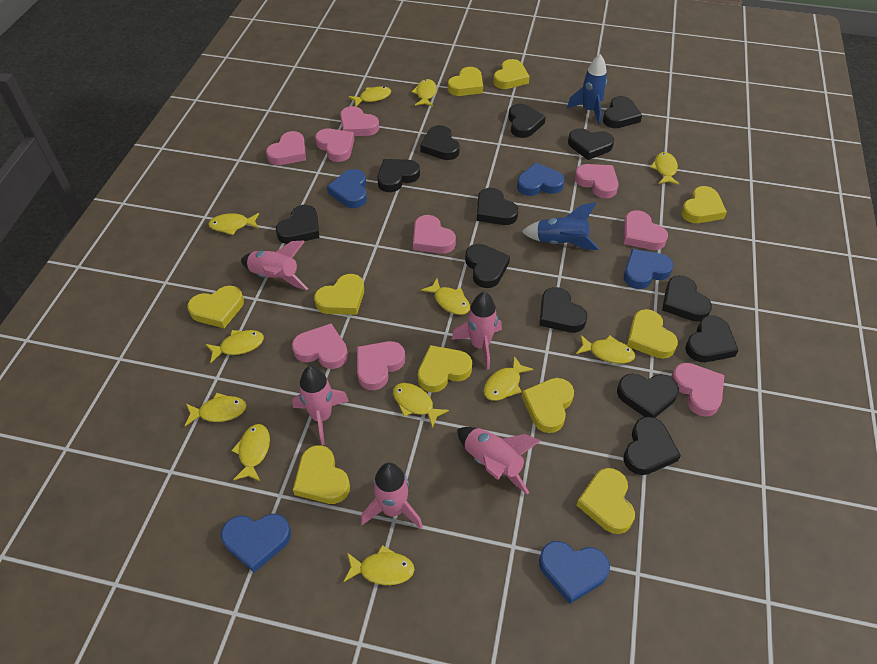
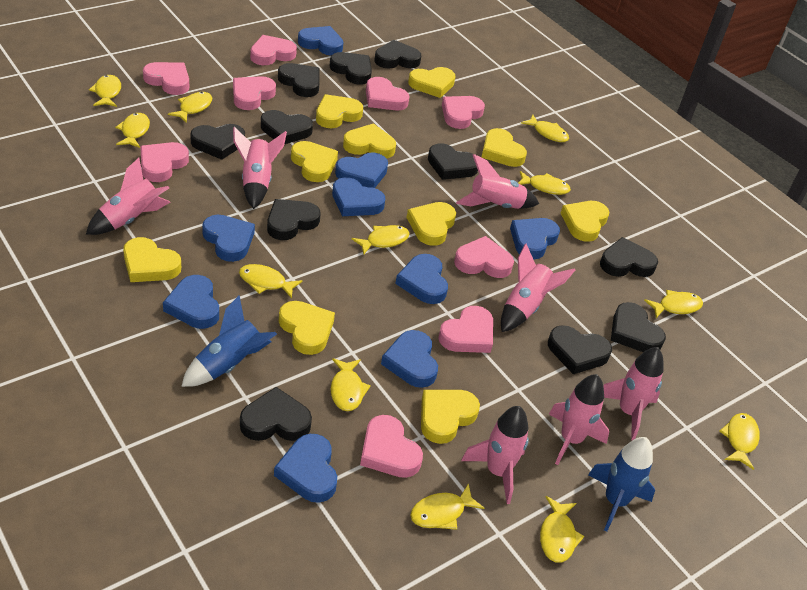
black heart: [276,205,319,244] [377,159,420,192] [420,125,460,160] [465,244,510,288] [477,188,518,225] [508,104,546,138] [539,287,587,333] [568,128,614,160] [603,96,642,128] [617,374,679,418] [623,417,681,475] [662,275,712,322] [685,315,739,362] = 13 -> [191,124,245,160] [240,387,312,441] [261,110,313,144] [267,199,321,240] [278,63,320,97] [329,52,372,85] [374,40,421,69] [428,143,478,180] [548,325,612,374] [600,237,658,277] [611,302,666,352] = 11
blue heart: [221,514,291,573] [327,169,367,208] [517,162,565,196] [539,541,610,604] [624,249,673,289] = 5 -> [163,275,219,329] [202,215,255,262] [274,434,337,503] [298,26,343,56] [332,177,385,216] [335,153,388,188] [381,330,438,388] [395,254,448,304] [510,218,560,259] = 9
pink rocket: [241,241,308,290] [292,366,349,445] [361,463,423,529] [451,292,502,370] [457,427,541,494] = 5 -> [86,158,170,235] [233,127,287,209] [456,154,539,209] [461,406,529,504] [501,244,575,332] [549,374,609,465] [603,347,664,440] = 7

